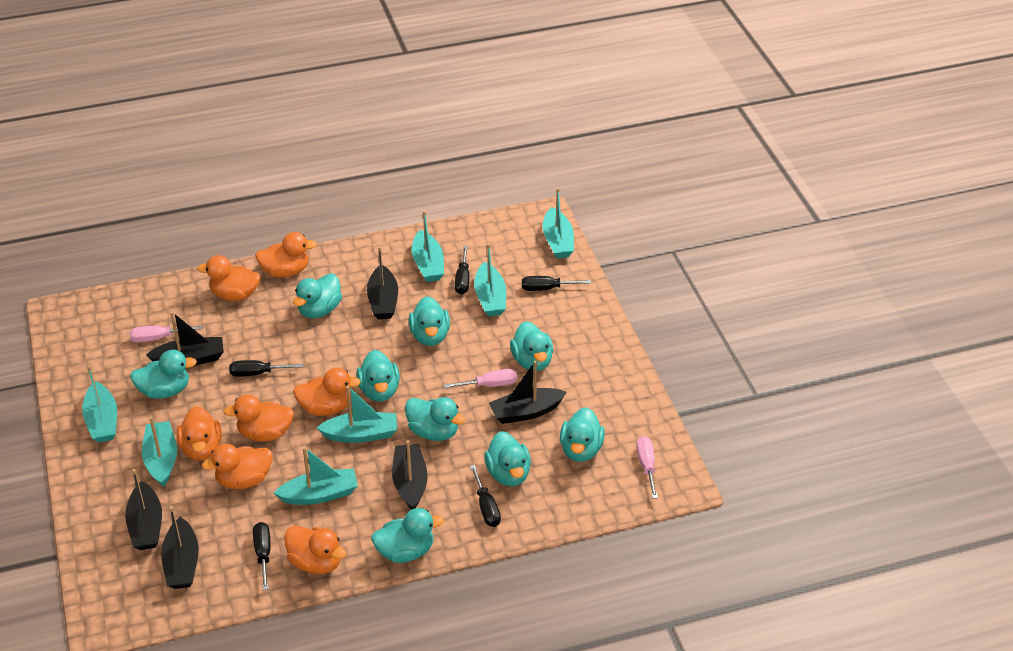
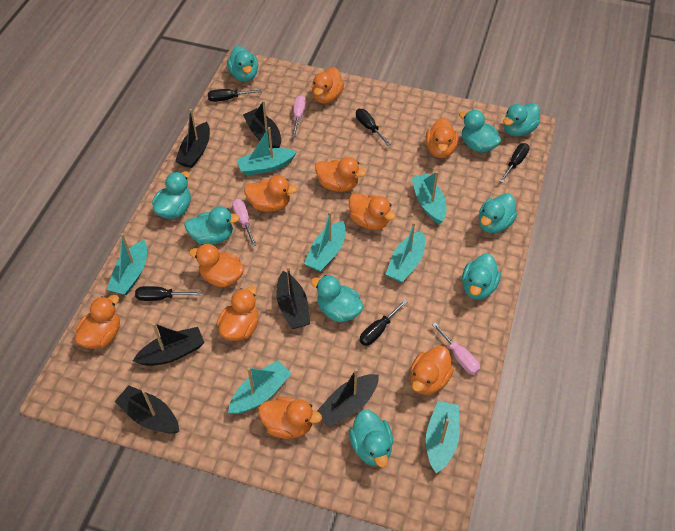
orange duck: [177,406,222,460] [197,255,260,301] [202,444,272,489] [223,395,294,442] [255,232,317,277] [284,526,347,574] [293,368,361,416] = 7 -> [75,295,120,349] [189,244,244,287] [217,286,258,341] [244,175,297,212] [259,397,322,439] [311,67,344,104] [315,157,366,192] [349,193,396,230] [410,346,454,395] [426,118,458,158] = 10

